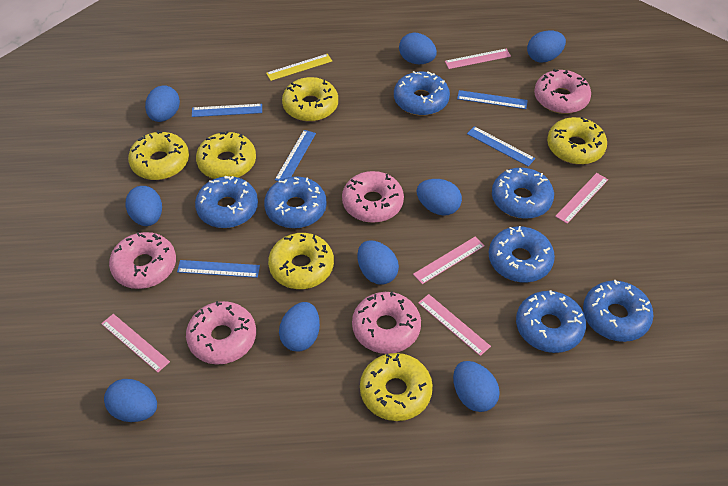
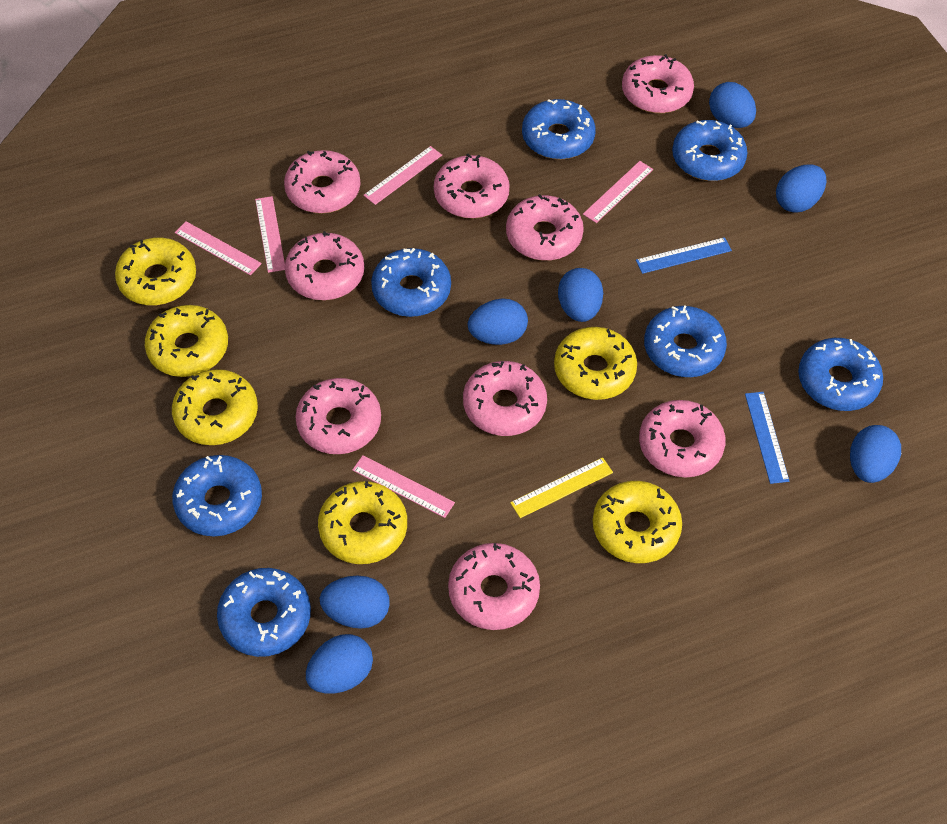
blue egg: [104,379,157,422] [125,186,162,226] [145,85,180,122] [279,302,320,352] [357,240,399,285] [399,32,437,64] [416,179,462,216] [453,361,500,412] [527,30,566,63] = 9 -> [306,634,373,694] [320,575,390,629] [468,298,528,345] [558,268,603,322] [709,82,756,128] [776,164,826,213] [850,425,901,483] = 7
blue ruler: [177,260,260,278] [192,104,262,117] [275,130,316,181] [457,90,528,109] [467,126,535,167] = 5 -> [636,237,732,274] [745,392,789,484] = 2
pink donut: [109,232,176,289] [186,301,256,365] [342,171,404,223] [352,291,421,354] [534,69,591,114] = 5 -> [284,150,361,214] [285,231,364,300] [296,378,381,454] [434,154,510,219] [448,543,540,630] [463,361,547,436] [506,194,584,261] [622,54,694,113] [639,400,725,477] = 9

